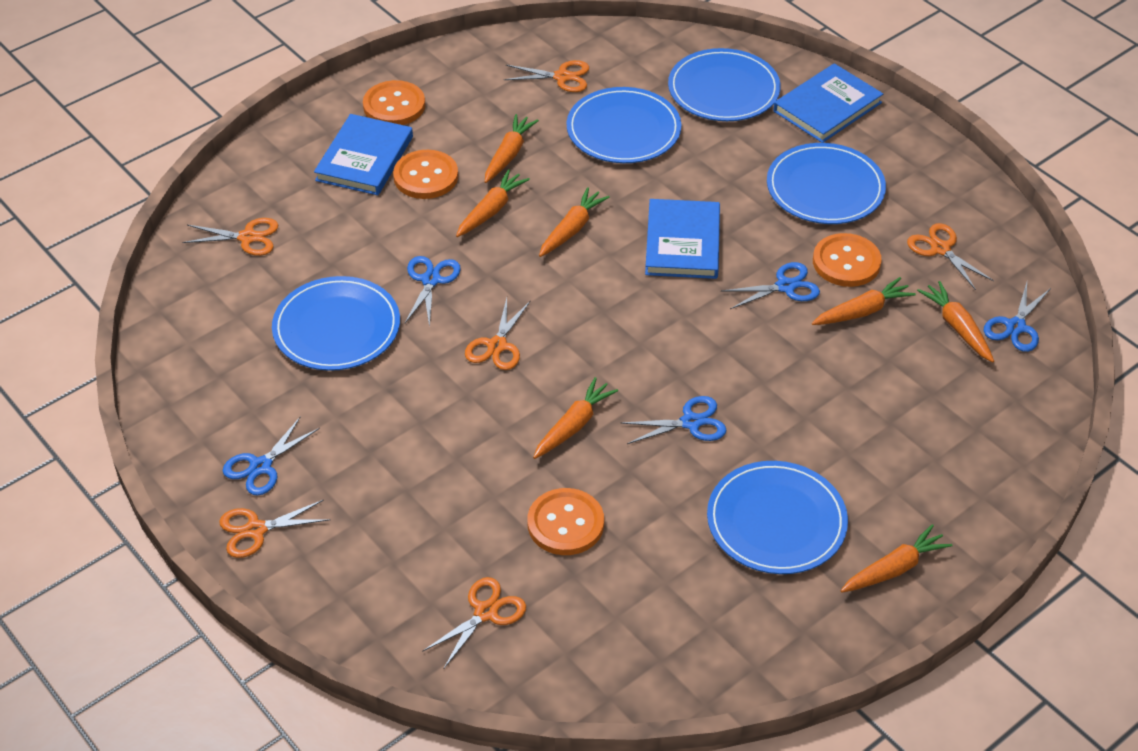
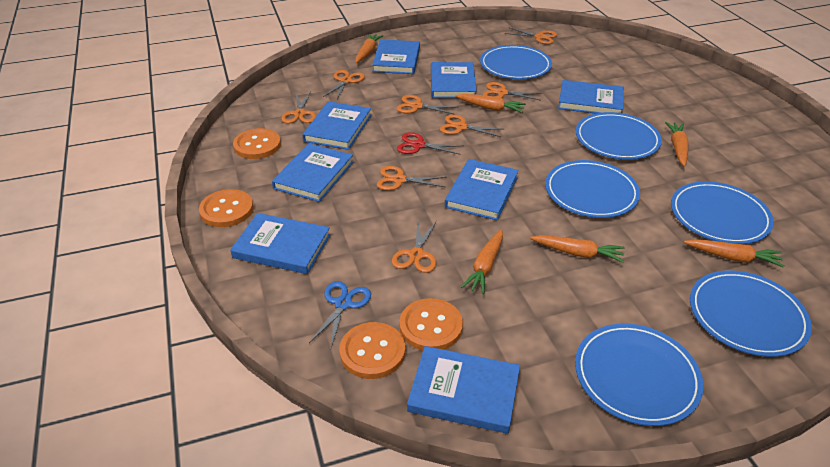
blue book: [314,114,413,195] [645,199,720,279] [773,63,883,143] = 3 -> [230,213,330,274] [272,144,353,202] [302,101,371,150] [372,40,420,74] [407,346,520,434] [431,62,477,98] [445,159,519,220] [558,80,624,114] = 8
blue plate: [272,276,400,371] [566,87,681,163] [668,48,781,121] [707,461,848,574] [767,143,886,224] = 5 -> [480,45,552,79] [545,160,640,218] [575,323,704,426] [576,112,662,160] [671,181,774,244] [690,270,812,357] = 6
blue scissors: [223,416,320,496] [405,256,461,328] [621,396,727,444] [722,262,820,309] [984,282,1051,352] = 5 -> [309,281,371,348] = 1
orange carrot: [456,169,530,237] [485,114,539,183] [533,377,618,459] [539,187,610,257] [812,277,916,325] [840,524,952,593] [917,281,994,362] = 7 -> [356,34,383,63] [455,94,526,113] [461,229,503,294] [530,235,625,262] [665,122,689,167] [684,239,784,268] = 6
orange scissors: [182,218,278,256] [219,500,330,558] [422,577,526,668] [465,298,531,370] [503,60,589,92] [907,223,994,290] = 6 -> [281,91,316,124] [323,70,365,100] [377,166,446,190] [392,221,437,273] [396,95,458,115] [440,115,502,137] [483,82,543,101] [505,27,557,44] = 8
red scissors: none = 0 -> [397,132,464,155] = 1

